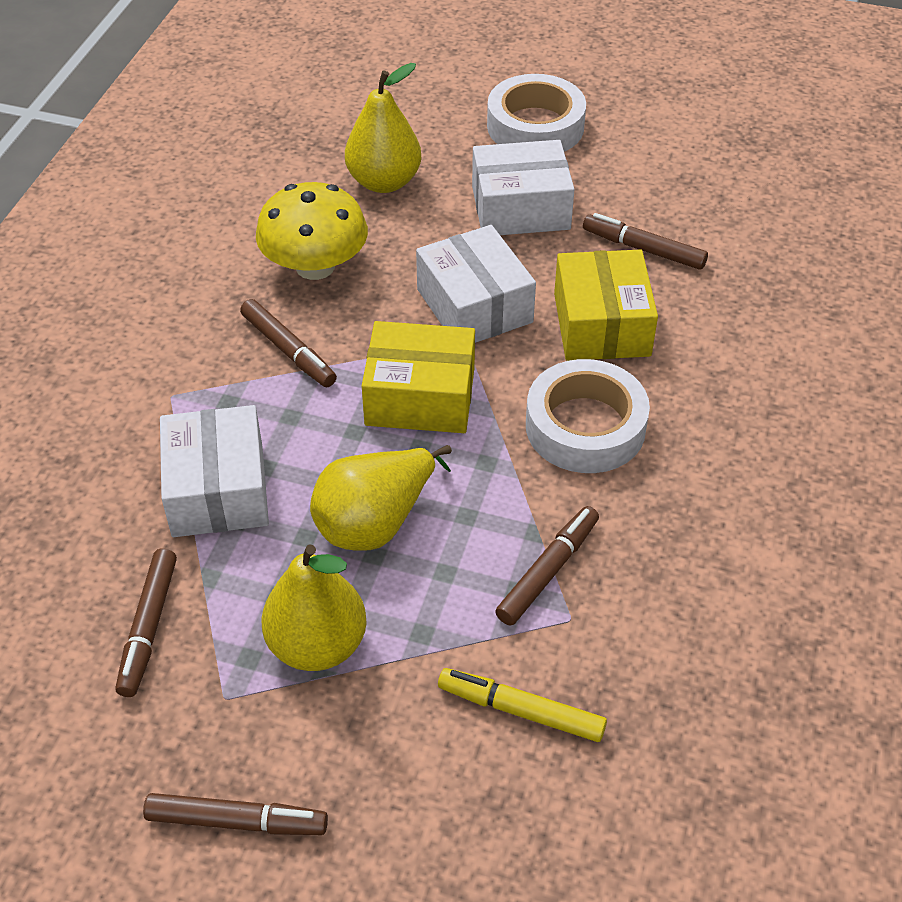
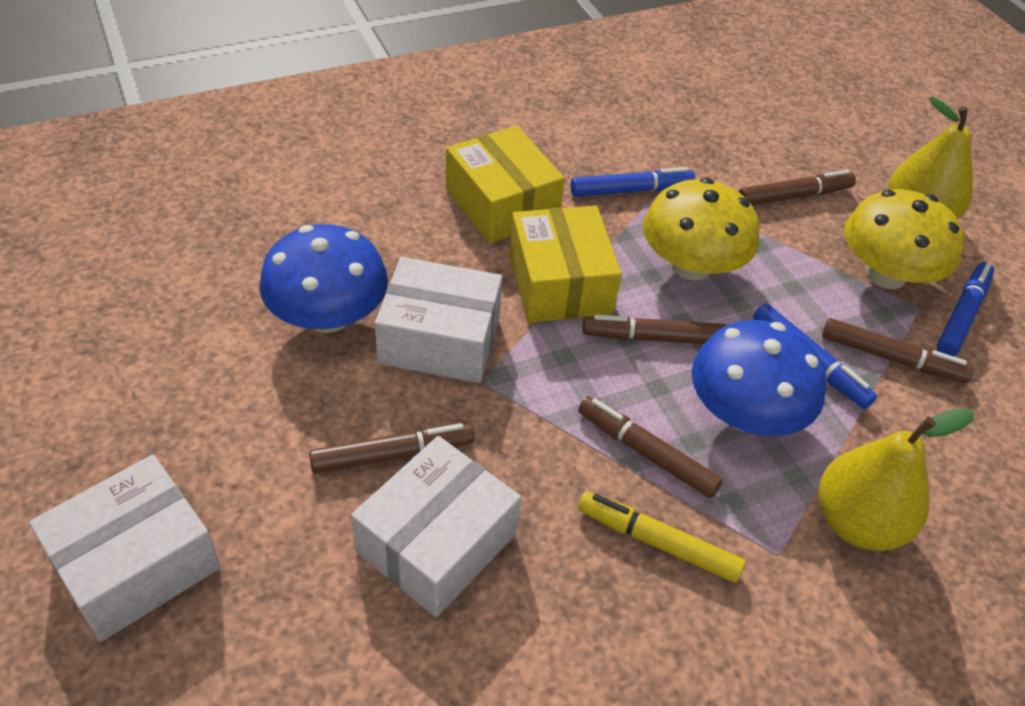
blue marker: none = 0 -> [571,167,695,197] [753,303,877,409] [937,262,994,356] = 3
blue mushroom: none = 0 -> [259,224,388,333] [692,320,826,436] = 2
white tape: [487,74,586,152] [526,359,650,473] = 2 -> none = 0
yellow mushroom: [256,182,368,280] = 1 -> [643,178,759,280] [844,189,964,289] = 2
yellow pear: [261,544,367,671] [310,445,452,551] [345,63,421,193] = 3 -> [818,408,974,551] [888,97,973,219] = 2

